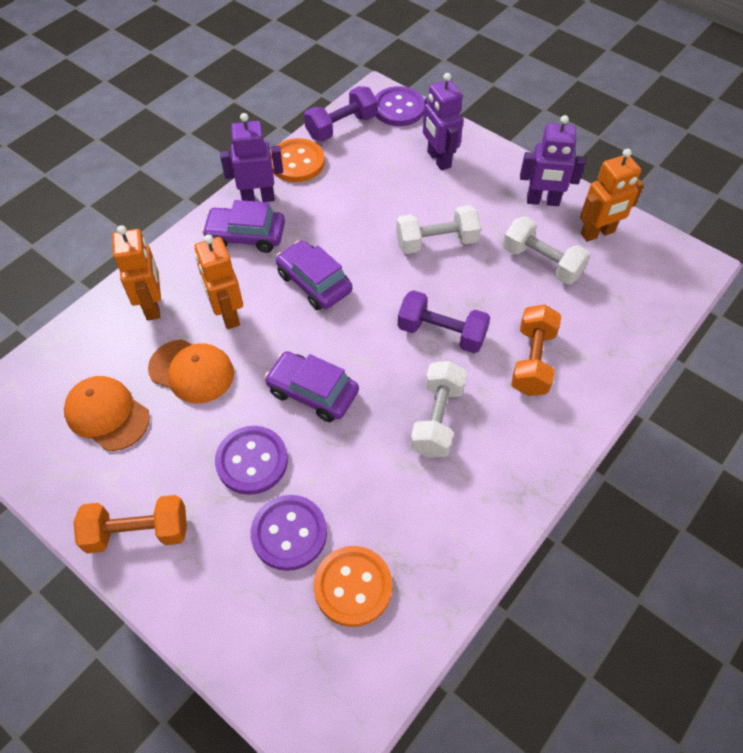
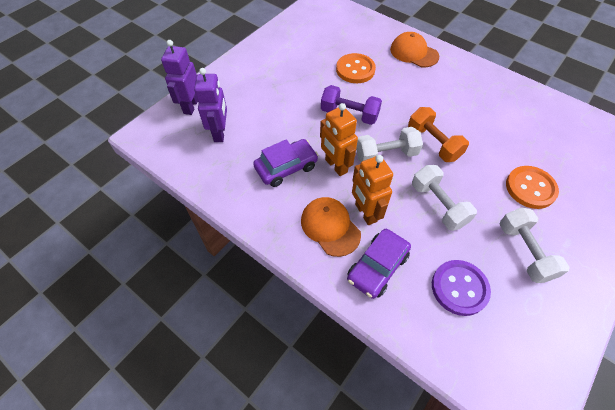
orange dumbbell: [74,495,187,554] [511,305,561,396] = 2 -> [408,107,469,162] = 1
orange robot: [112,225,161,320] [194,234,243,329] [580,149,644,242] = 3 -> [320,103,358,176] [352,155,393,225] = 2
purple button: [215,426,288,495] [251,495,327,571] [375,86,425,126] = 3 -> [432,260,491,316] = 1
purple car: [202,200,285,253] [264,351,359,422] [276,240,352,310] = 3 -> [253,139,318,187] [347,229,411,299] = 2
purple dumbbell: [304,86,377,141] [398,290,490,353] = 2 -> [321,85,382,125] = 1
purple robot: [220,113,283,202] [423,73,463,171] [520,115,586,206] = 3 -> [161,40,198,115] [194,68,227,142] = 2

